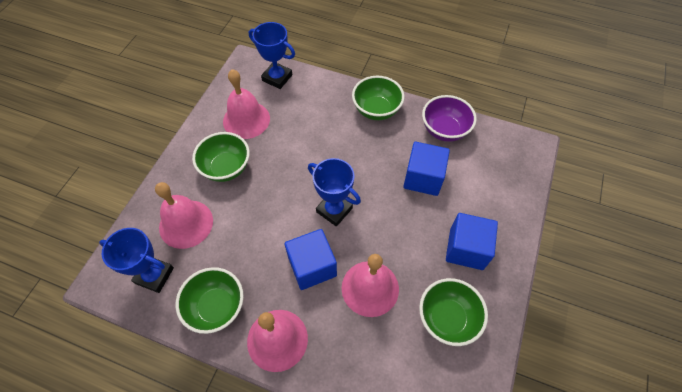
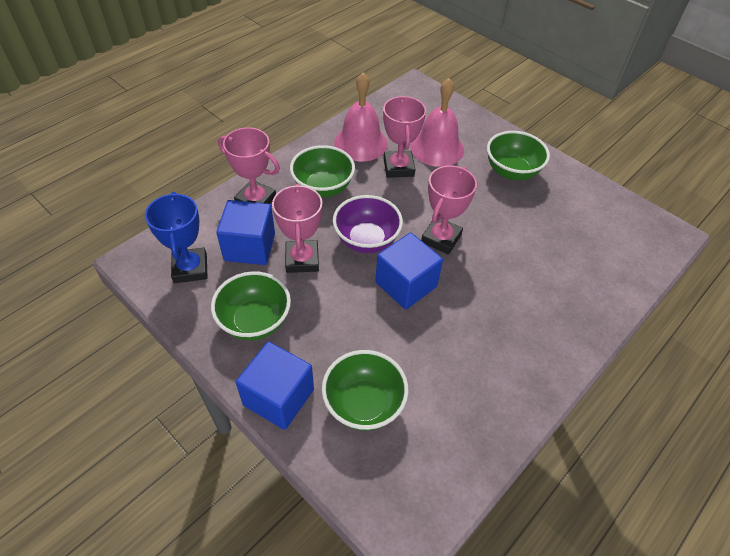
blue trophy: [99,228,174,293] [249,22,295,89] [308,158,361,227] = 3 -> [145,192,207,283] = 1
pink bell: [155,182,213,249] [223,69,270,139] [247,310,308,372] [342,254,399,317] = 4 -> [334,73,388,161] [410,78,464,167] = 2
pink trophy: none = 0 -> [218,127,280,204] [272,183,322,273] [383,96,426,178] [421,166,477,255] = 4

